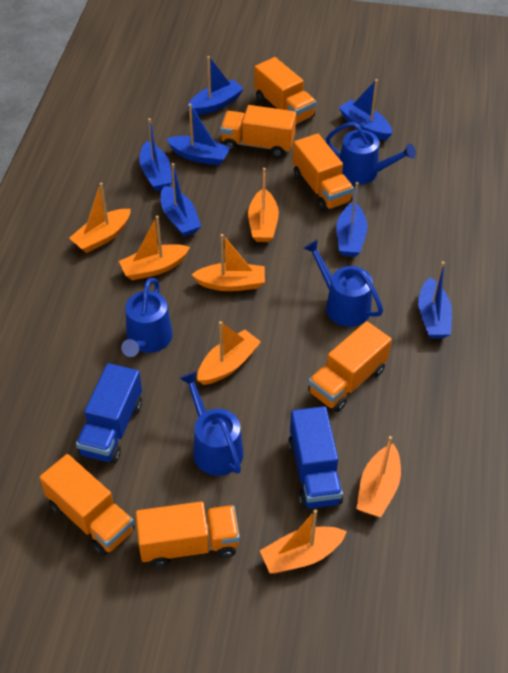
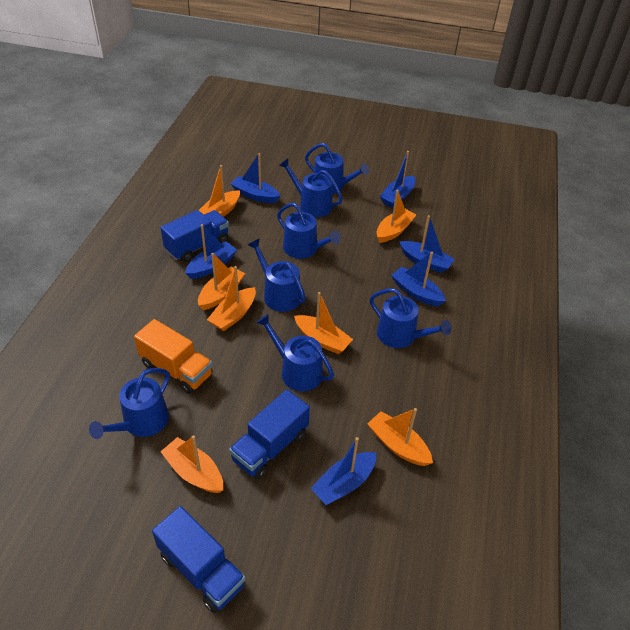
blue boat: [139,118,172,191] [161,163,201,237] [166,104,231,166] [187,56,244,115] [336,182,368,257] [339,79,392,140] [418,261,452,338] = 7 -> [185,224,237,279] [231,153,280,203] [311,437,376,505] [380,151,415,208] [391,252,446,307] [400,215,455,273] = 6
blue truck: [76,363,142,463] [288,406,343,509] = 2 -> [152,506,246,613] [161,210,229,262] [229,389,310,480] = 3
blue watering can: [121,278,173,357] [180,371,244,476] [303,240,383,327] [326,122,416,185] = 4 -> [89,368,170,439] [248,238,306,312] [256,314,334,391] [277,203,341,259] [279,159,343,217] [305,143,369,194] [370,288,452,348] = 7
orange truck: [39,454,135,556] [135,501,240,568] [220,105,296,157] [254,57,316,124] [293,133,354,212] [308,321,392,412] = 6 -> [134,319,213,394] = 1

